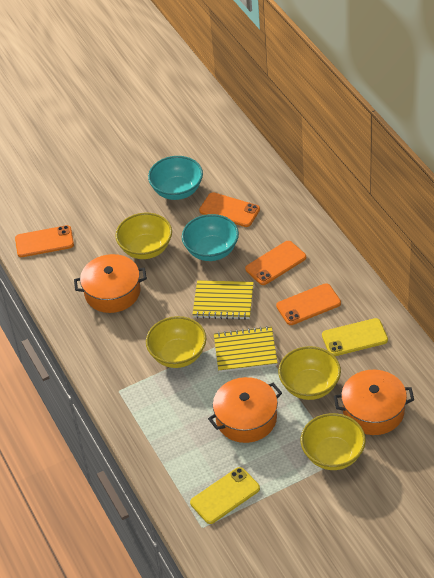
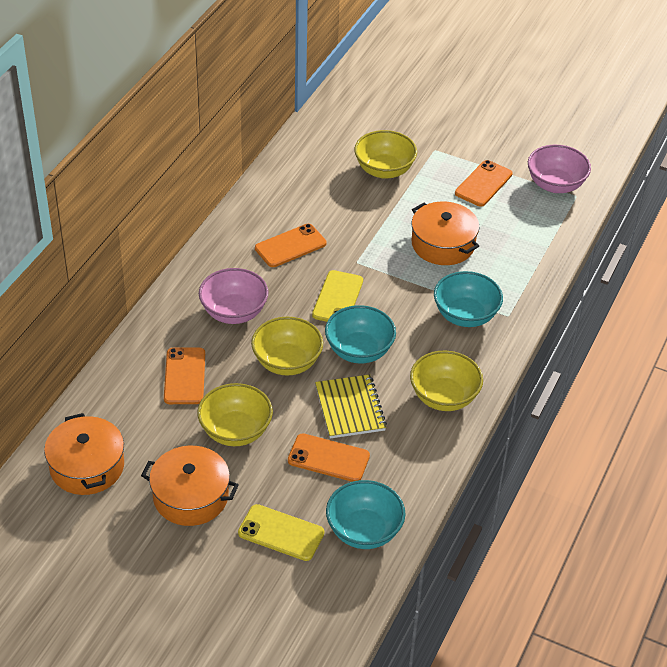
pink bowl: none = 0 -> [199,268,269,324] [528,145,591,193] = 2
turquoise bowl: [148,156,203,200] [182,214,239,261] = 2 -> [325,305,396,363] [326,480,406,549] [434,271,503,327] = 3
yellow notebook: [192,280,254,320] [214,326,278,372] = 2 -> [315,374,387,438] = 1

